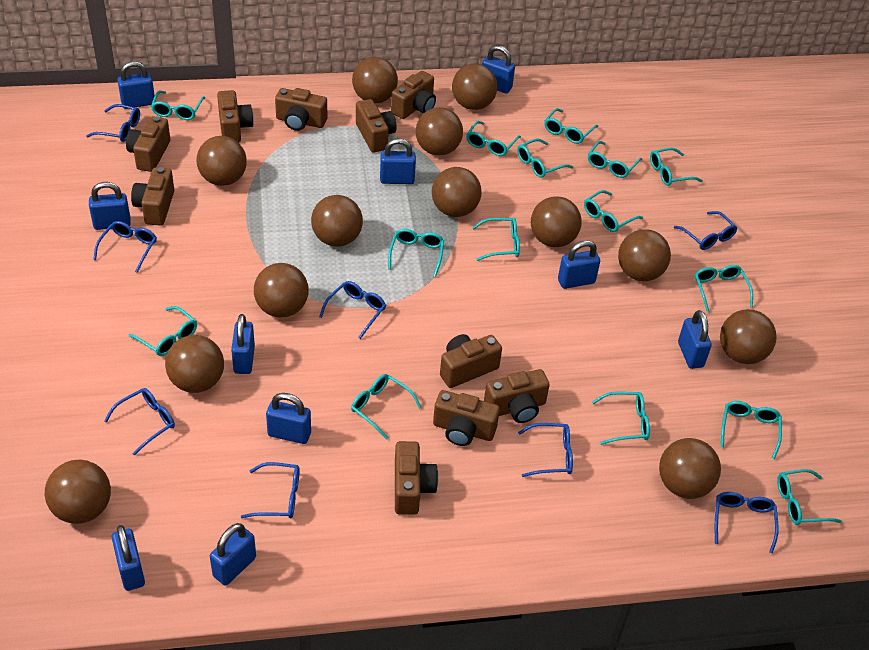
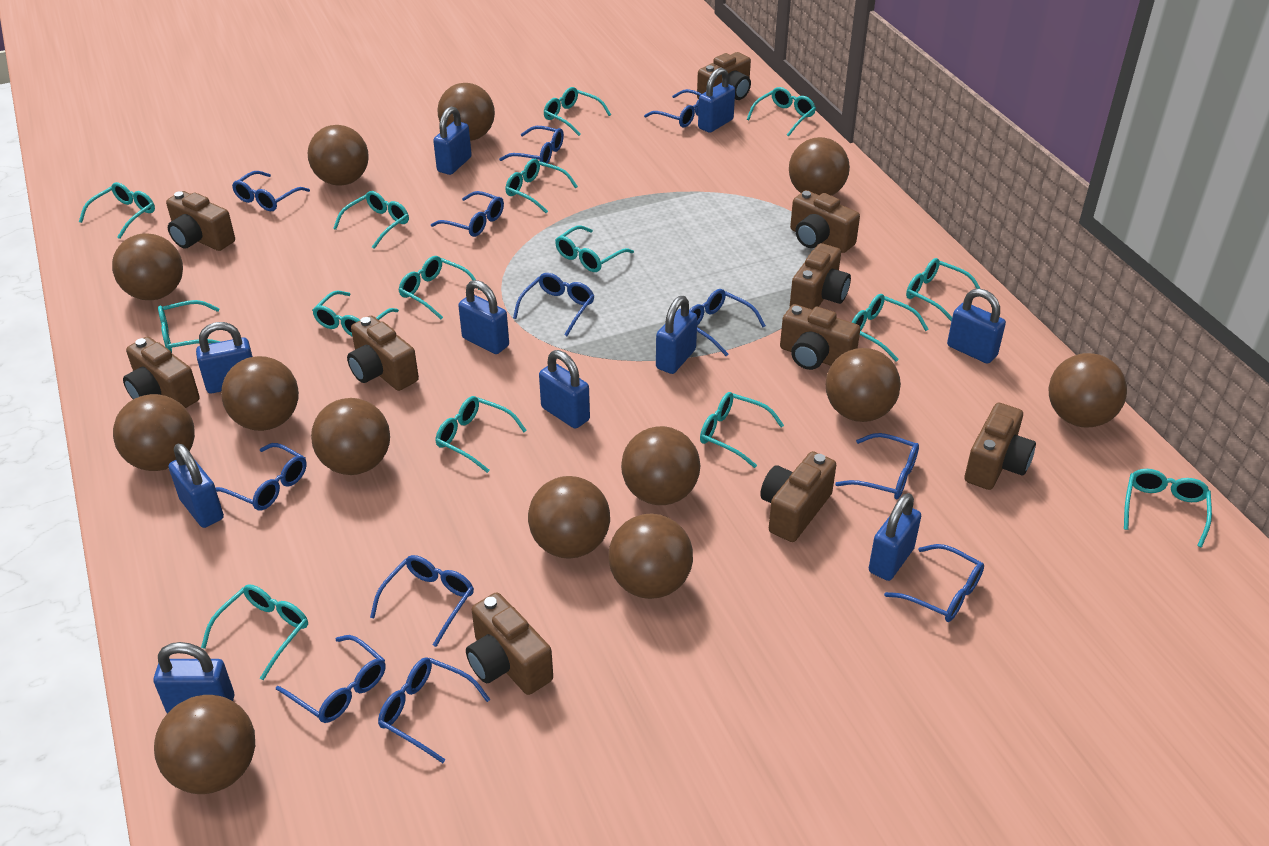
blue glasses: [86,104,140,142] [93,221,157,273] [104,388,175,456] [241,462,300,519] [319,281,386,339] [518,423,573,477] [674,211,737,250] [715,492,779,554] = 8 -> [216,443,307,510] [232,171,310,212] [276,635,386,723] [370,555,474,647] [378,657,491,763] [431,191,504,237] [499,126,564,164] [513,273,594,336] [644,89,702,127] [689,289,766,356] [835,433,919,499] [884,544,984,622] = 12

